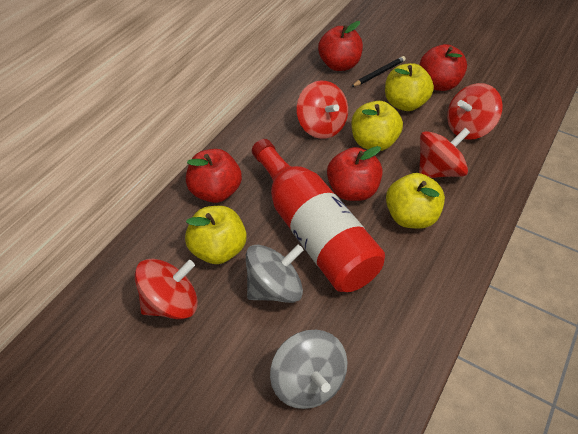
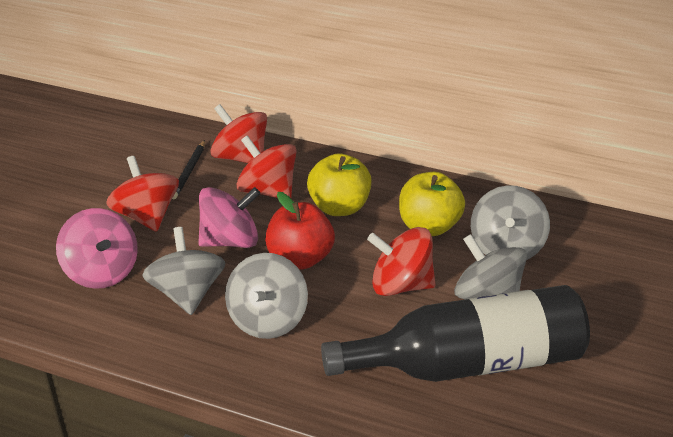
black bottle: none = 0 -> [321,285,590,382] = 1
grey spinning top: [246,245,303,303] [270,330,348,409] = 2 -> [142,227,225,315] [225,253,308,339] [454,234,527,299] [471,185,550,260] = 4
pink spinning top: none = 0 -> [56,208,138,289] [198,187,260,248] = 2
red apple: [186,149,242,203] [318,21,363,71] [327,146,383,201] [420,44,467,91] = 4 -> [265,192,335,269] = 1
red bottle: [252,139,385,292] = 1 -> none = 0
yellow apple: [185,206,247,264] [351,101,403,151] [385,63,434,111] [386,173,445,229] = 4 -> [307,153,372,216] [399,172,465,236] = 2

